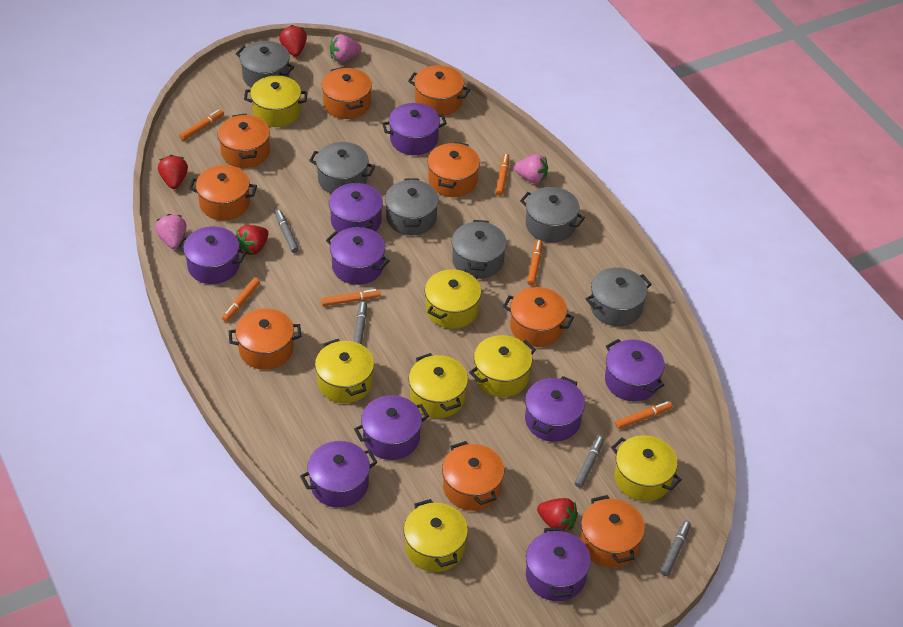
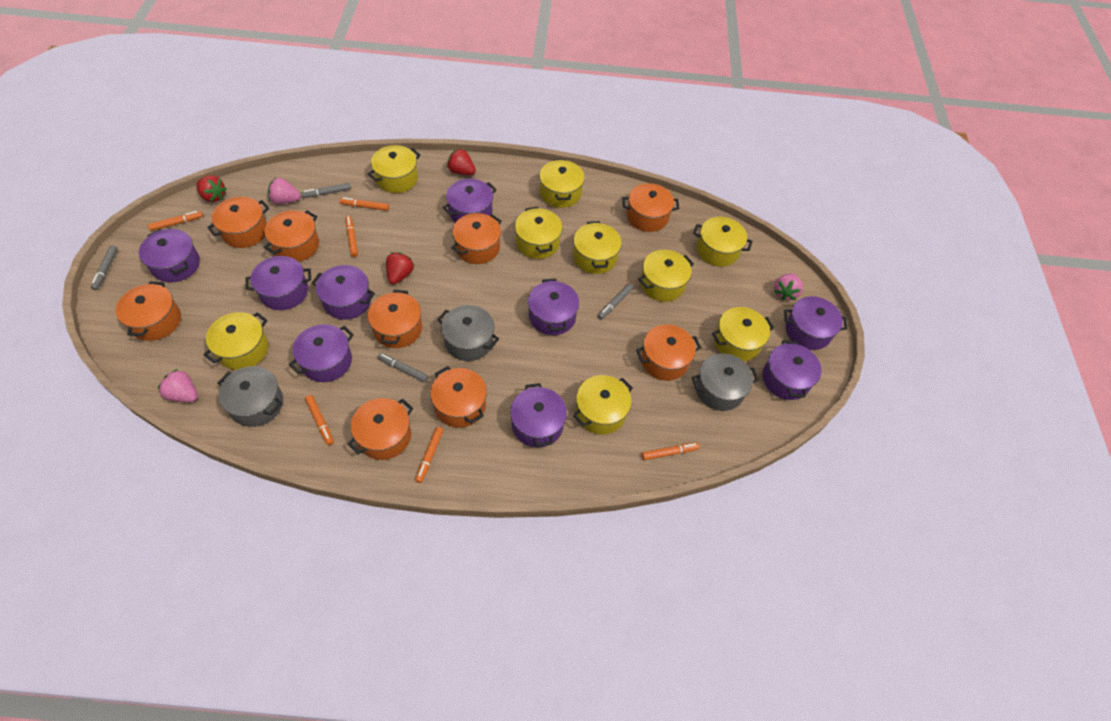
grey pot: [236,41,294,88] [309,142,375,194] [385,179,439,235] [452,220,507,279] [520,187,585,243] [586,267,652,326] = 6 -> [218,366,283,427] [437,305,499,361] [692,353,759,411] = 3
red strawberry: [158,155,188,189] [236,225,269,255] [279,25,307,57] [537,498,578,532] = 4 -> [196,175,227,202] [386,252,414,284] [447,149,476,175] = 3
yellow pot: [244,76,308,127] [315,339,374,403] [404,499,468,572] [409,353,468,418] [425,269,481,329] [469,335,536,397] [611,435,682,501] = 7 -> [203,312,268,370] [368,145,421,193] [515,207,562,259] [539,159,585,208] [573,221,622,274] [573,375,633,434] [638,250,694,302] [693,217,753,267] [712,307,774,362] = 9

